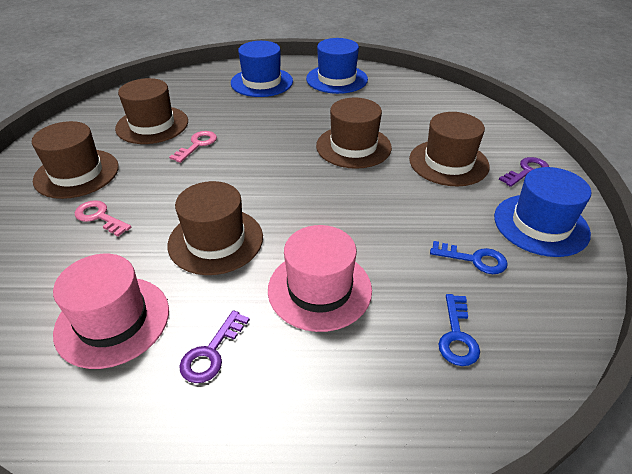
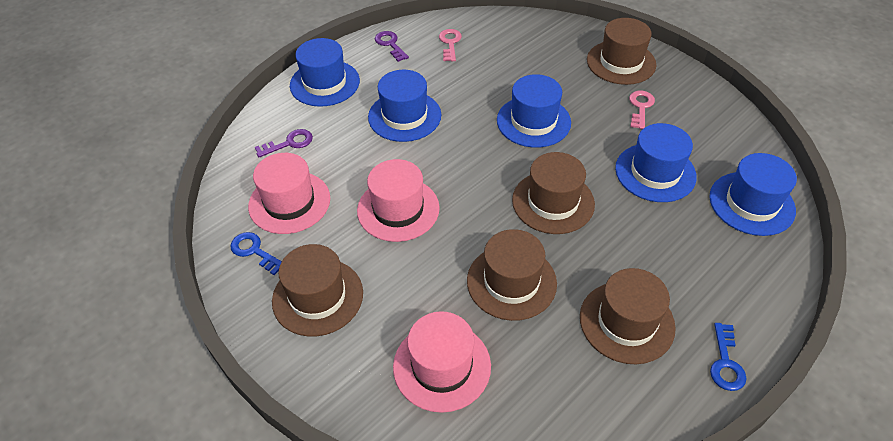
blue hat: [231,41,293,97] [306,38,368,94] [494,167,591,257] = 3 -> [290,38,360,107] [368,70,441,142] [497,74,571,148] [615,123,697,202] [709,153,797,236] = 5
pink hat: [53,254,169,369] [268,225,372,332] = 2 -> [248,153,330,234] [357,159,440,242] [393,311,491,413] = 3

